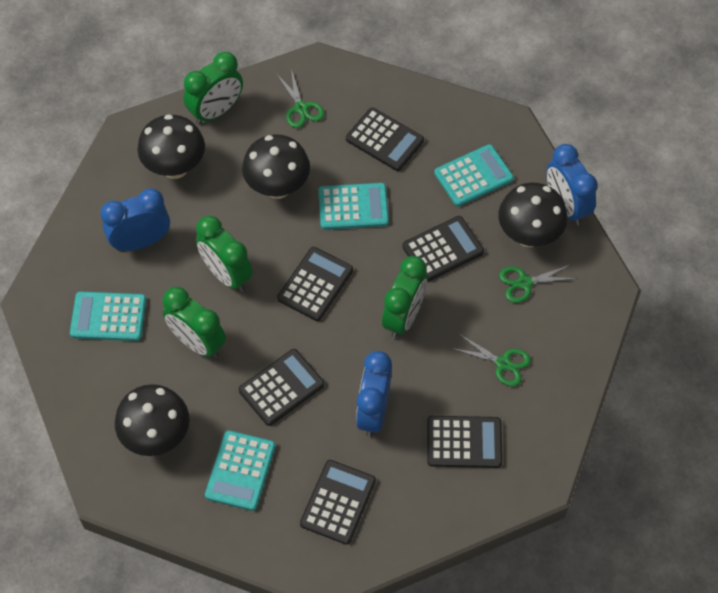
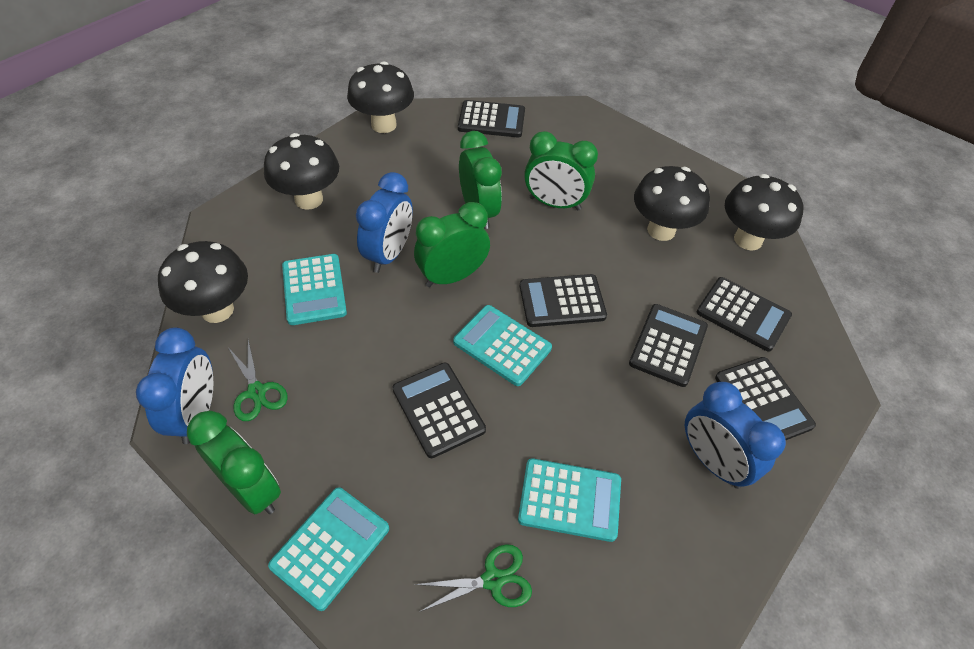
black mushroom: [115,384,190,456] [137,114,205,179] [242,134,310,199] [498,183,568,247] = 4 -> [158,241,248,323] [264,133,339,210] [347,61,414,133] [634,166,710,241] [725,174,803,251] = 5
green scissors: [277,69,324,128] [451,334,531,387] [499,264,577,303] = 3 -> [228,339,288,421] [414,544,532,612] = 2

